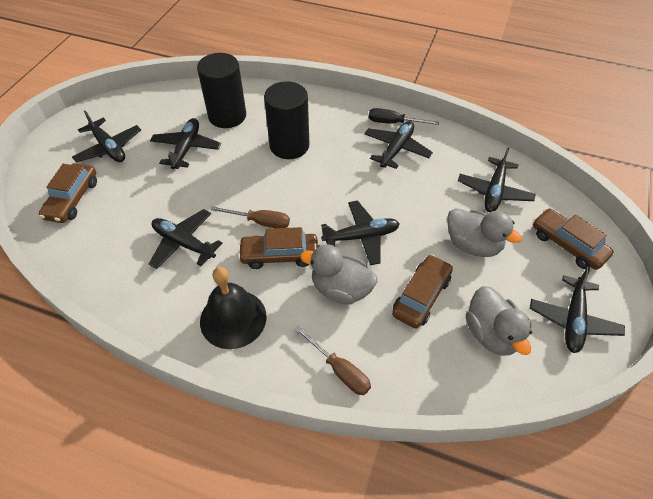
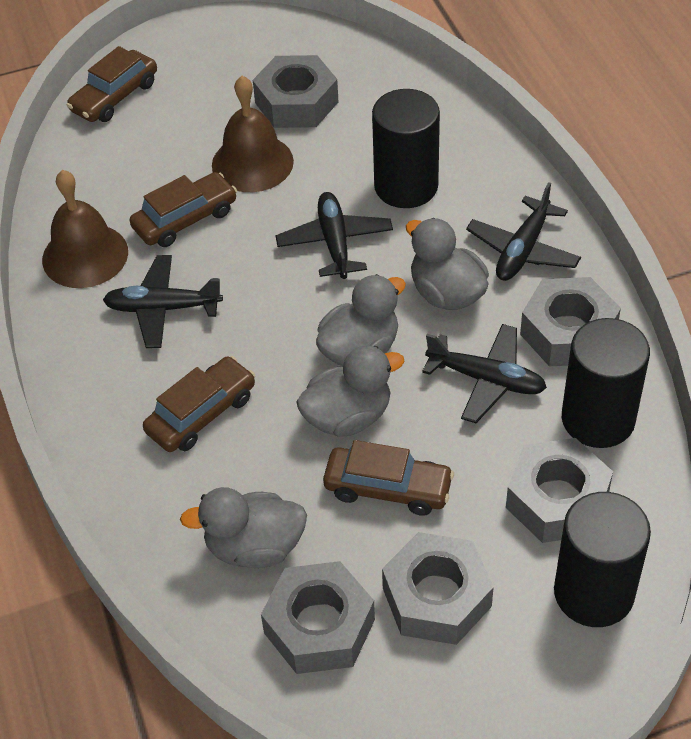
black bell: [200,267,267,349] = 1 -> none = 0
black cylinder: [197,53,246,128] [264,81,309,159] = 2 -> [372,89,440,208] [554,492,651,627] [562,318,650,448] = 3
black plane: [72,110,141,162] [149,209,222,269] [150,118,221,169] [321,200,400,265] [364,121,433,169] [458,147,536,212] [530,267,625,353] = 7 -> [103,255,223,348] [275,192,393,279] [422,324,547,423] [466,182,581,281] = 4
black screwdriver: [369,108,439,125] = 1 -> none = 0
brown bell: none = 0 -> [42,170,128,288] [212,76,294,192] = 2
brown screwdriver: [210,206,290,228] [295,326,371,395] = 2 -> none = 0
grey duck: [300,244,377,305] [447,208,522,257] [466,286,532,356] = 3 -> [180,487,307,568] [297,346,405,437] [316,274,406,366] [406,218,489,310] = 4
grey nut: none = 0 -> [253,55,339,128] [261,561,375,674] [382,532,494,645] [506,438,613,543] [520,277,621,366] = 5

